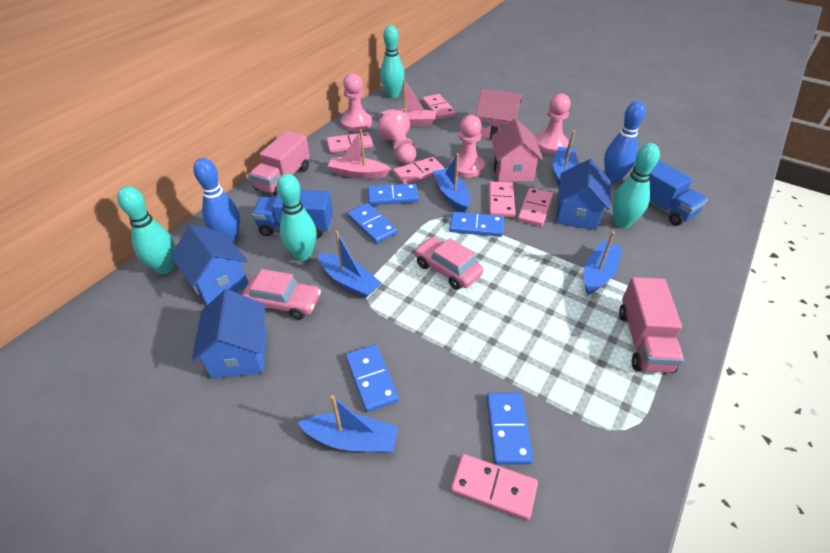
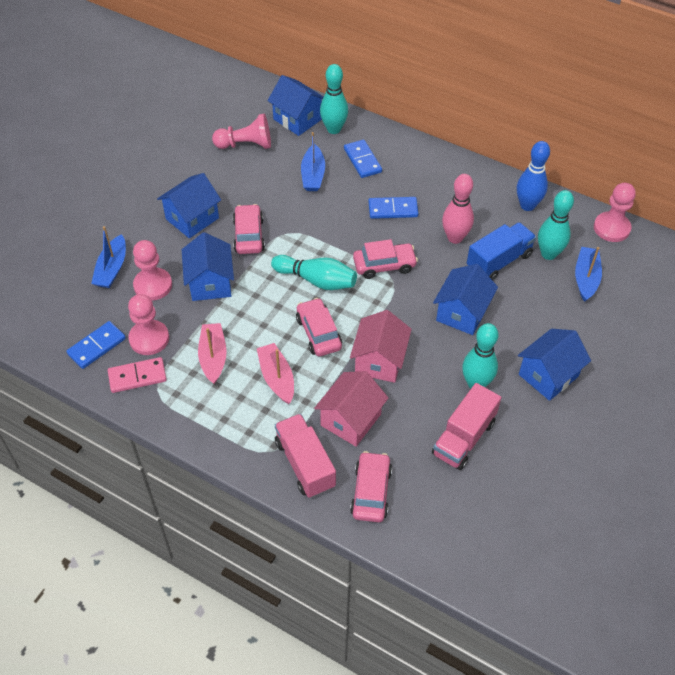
blue boat: [298,395,398,453] [318,231,381,298] [432,153,470,212] [553,131,578,185] [584,231,622,295] = 5 -> [91,226,126,288] [301,132,325,191] [575,247,602,302] = 3
blue bowling pin: [193,158,240,243] [604,101,646,183] = 2 -> [517,141,550,211] = 1
blue domino: [346,344,399,412] [347,203,397,243] [368,183,419,205] [449,212,504,237] [487,393,533,465] = 5 -> [66,321,126,369] [344,140,382,178] [369,197,418,219] = 3
blue house: [171,225,248,305] [192,289,267,379] [556,159,611,230] = 3 -> [157,173,221,238] [182,232,234,301] [267,75,324,136] [433,264,498,335] [518,329,591,401] = 5
blue truck: [252,190,333,239] [633,160,708,226] = 2 -> [467,222,536,280] = 1
pink bowling pin: none = 0 -> [442,174,474,244] = 1
pink car: [242,269,321,320] [414,237,483,290] = 2 -> [233,204,265,254] [296,298,342,356] [350,451,392,522] [353,239,418,279] = 4
pink domino: [326,132,373,153] [393,157,444,184] [422,94,456,120] [451,454,538,520] [489,181,515,217] [518,188,553,227] = 6 -> [108,357,167,393] = 1

